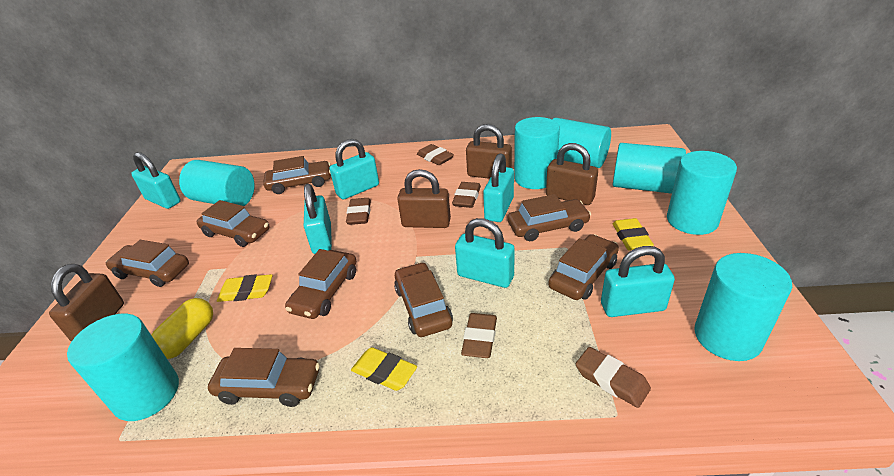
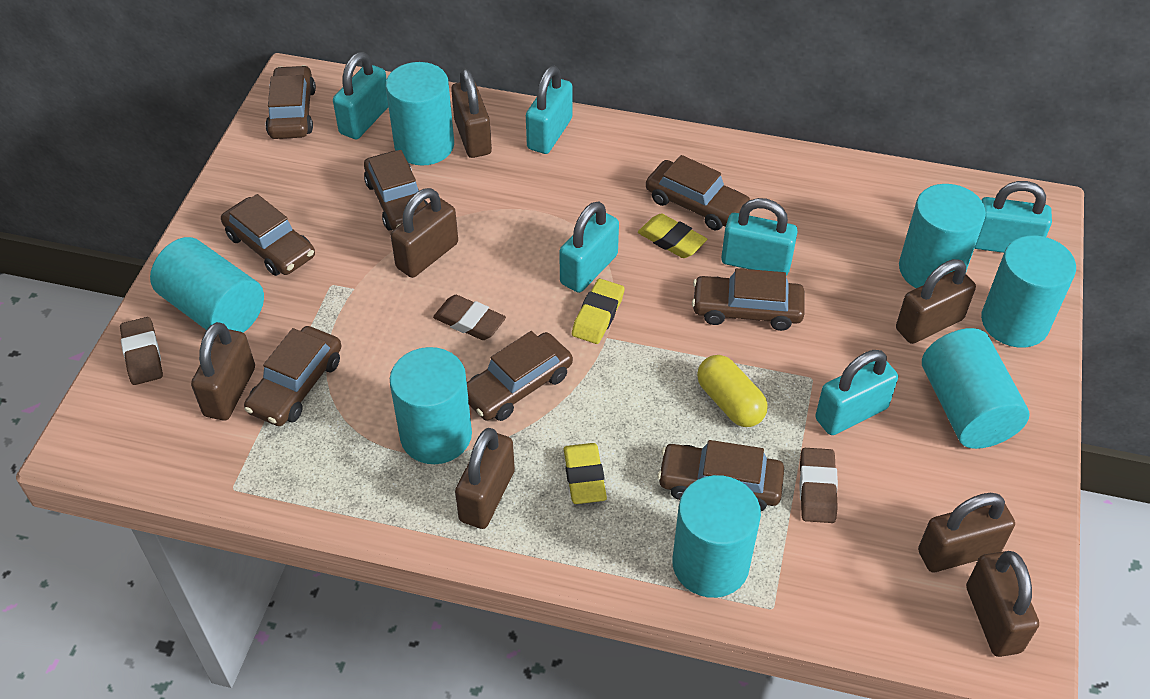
brown eraser: [346,198,371,225] [417,144,454,165] [452,182,481,208] [461,313,497,358] [576,347,651,408] = 5 -> [120,317,163,385] [433,295,506,340] [799,448,838,523] = 3
brown padlock: [49,264,124,342] [397,169,451,228] [466,124,512,179] [546,143,598,205] = 4 -> [191,322,255,421] [391,188,458,278] [451,69,492,158] [455,428,515,529] [896,259,976,344] [918,493,1015,572] [966,551,1039,657] = 7

